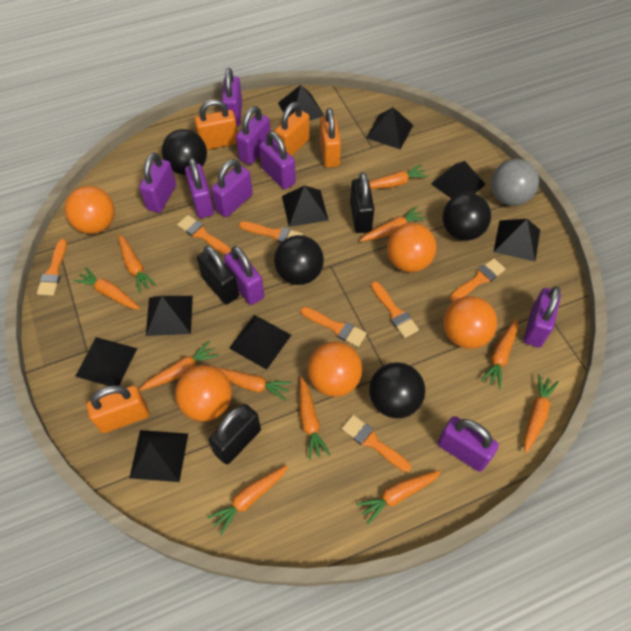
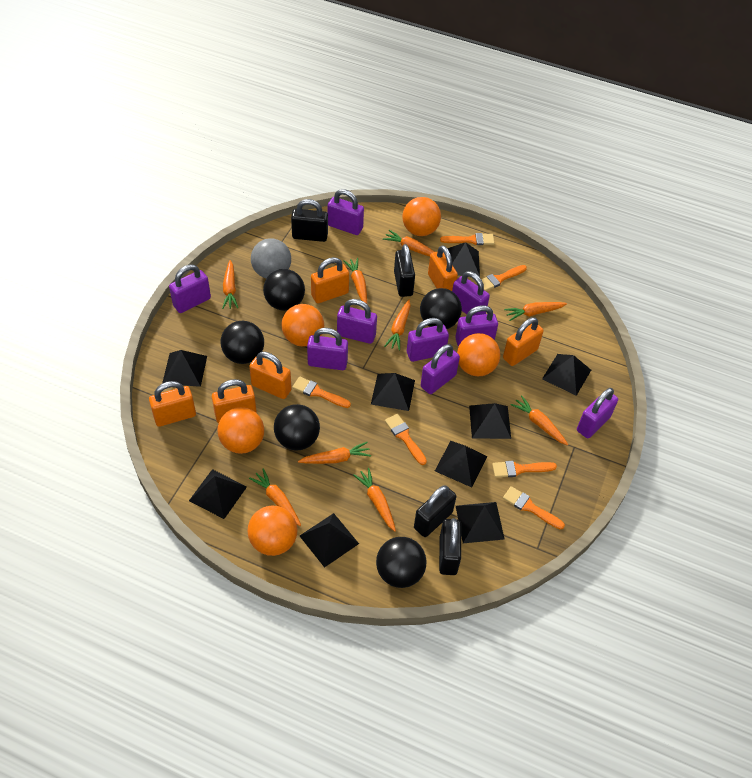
black ball: [162,129,207,175] [274,235,324,285] [369,362,425,418] [442,192,491,241] = 4 -> [221,321,264,364] [263,269,305,311] [274,404,320,451] [376,537,427,588] [420,288,462,329] = 5
black padlock: [197,246,239,304] [209,404,261,464] [350,172,374,233] = 3 -> [291,199,328,242] [394,244,415,297] [414,485,456,537] [439,518,461,575] = 4
orange brush: [37,239,67,296] [177,215,231,255] [239,221,303,243] [300,307,367,347] [342,415,411,472] [371,281,419,338] [450,258,506,302] = 7 -> [292,376,351,408] [385,414,427,465] [440,233,494,245] [481,265,527,291] [492,461,557,478] [503,486,565,530] = 6
orange carrot: [73,267,140,310] [118,234,157,293] [139,341,219,391] [207,465,288,535] [218,368,292,401] [299,376,330,460] [356,470,441,524] [359,206,427,242] [369,165,428,189] [480,319,518,389] [524,374,559,453] = 11 -> [222,260,238,309] [249,468,301,526] [298,442,371,464] [343,258,367,304] [353,468,396,532] [383,230,435,257] [384,300,411,351] [504,302,567,321] [511,395,568,446] = 9
orange padlock: [86,385,149,433] [194,99,238,150] [274,102,310,156] [320,108,341,168] = 4 -> [149,381,196,427] [212,379,257,423] [249,352,292,399] [311,257,349,304] [428,245,458,291] [503,317,544,366] = 6

